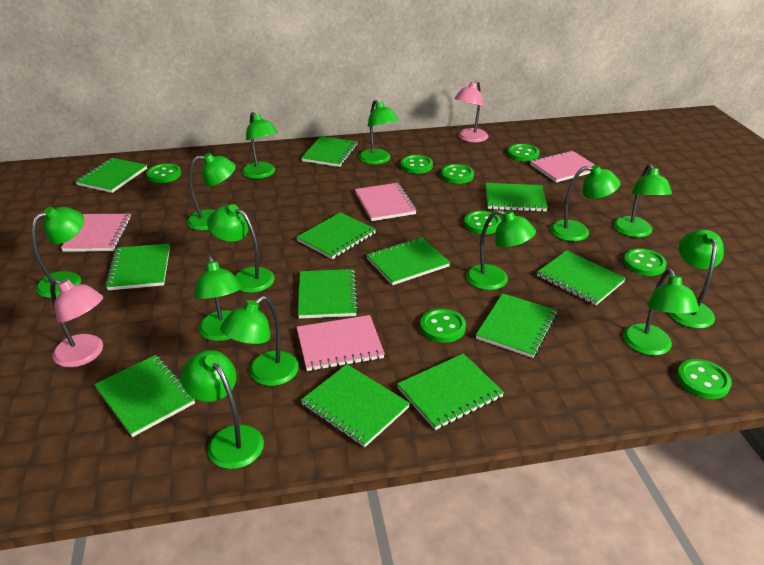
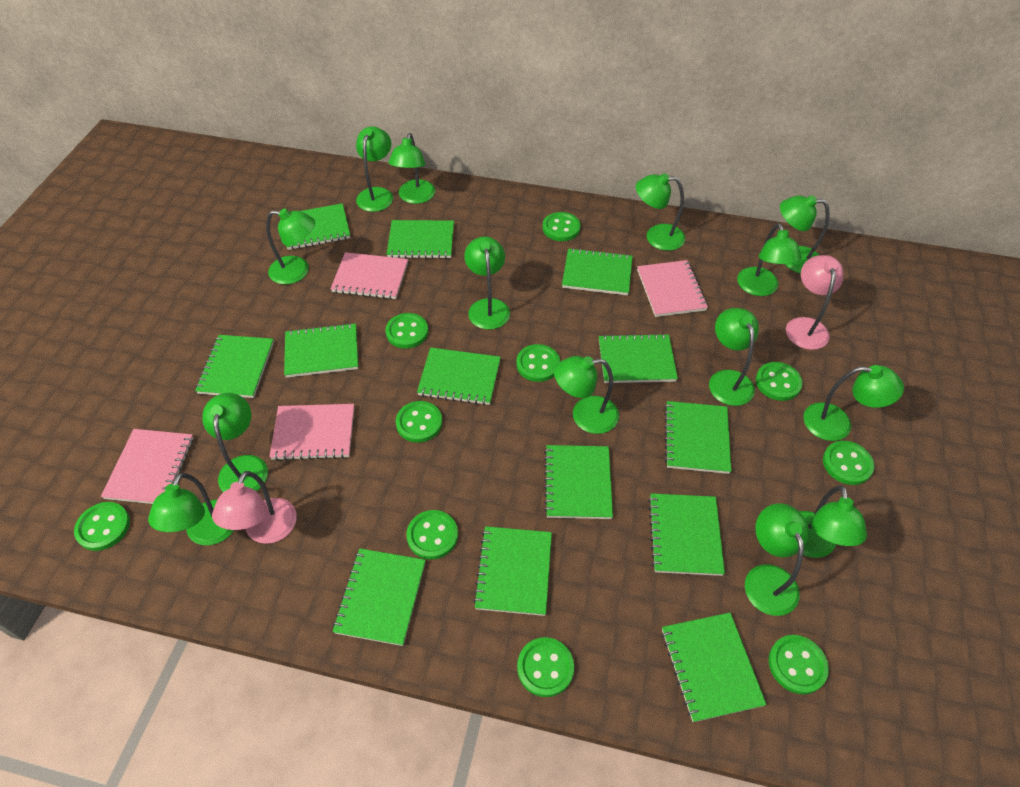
green button: [146,163,181,183] [401,155,433,174] [420,308,466,343] [441,164,474,184] [464,211,501,234] [507,144,539,162] [623,248,667,276] [677,359,732,399] = 8 -> [74,502,130,551] [386,313,428,349] [396,401,442,443] [406,510,458,560] [516,344,560,382] [517,637,574,697] [543,212,580,241] [756,362,802,401] [768,635,829,695] [823,441,874,485] = 10
green lamp: [32,207,84,298] [181,350,264,469] [187,153,236,230] [194,256,241,341] [207,204,275,293] [220,296,299,386] [242,112,278,179] [359,100,399,165] [466,210,536,290] [550,165,620,241] [613,164,672,238] [623,269,699,356] [669,229,724,329] = 13 -> [148,473,234,545] [202,393,268,492] [266,208,315,284] [356,127,393,212] [389,133,435,204] [464,237,510,329] [554,356,619,434] [636,173,685,251] [709,308,759,406] [737,223,802,296] [745,503,809,616] [780,195,830,273] [799,486,867,558] [803,365,904,441] = 14
green notebook: [75,158,147,193] [94,355,195,437] [105,243,170,290] [296,212,376,259] [298,269,359,319] [301,136,358,167] [301,364,410,447] [366,237,450,285] [397,353,504,430] [476,293,557,358] [486,183,548,212] [537,250,626,305] = 12 -> [195,335,274,398] [284,323,358,378] [286,203,350,250] [333,548,426,646] [387,220,454,259] [417,347,501,405] [473,526,552,616] [544,445,613,519] [562,248,633,295] [599,333,678,383] [648,493,725,576] [662,613,766,722] [664,401,731,474] = 13

